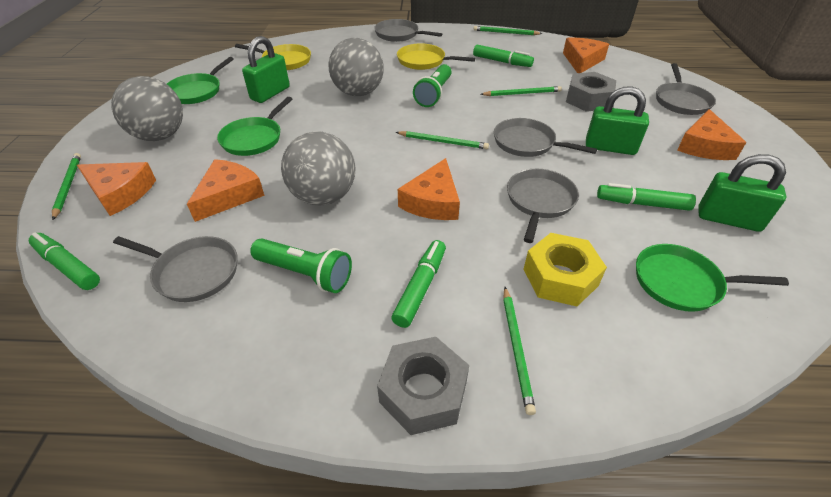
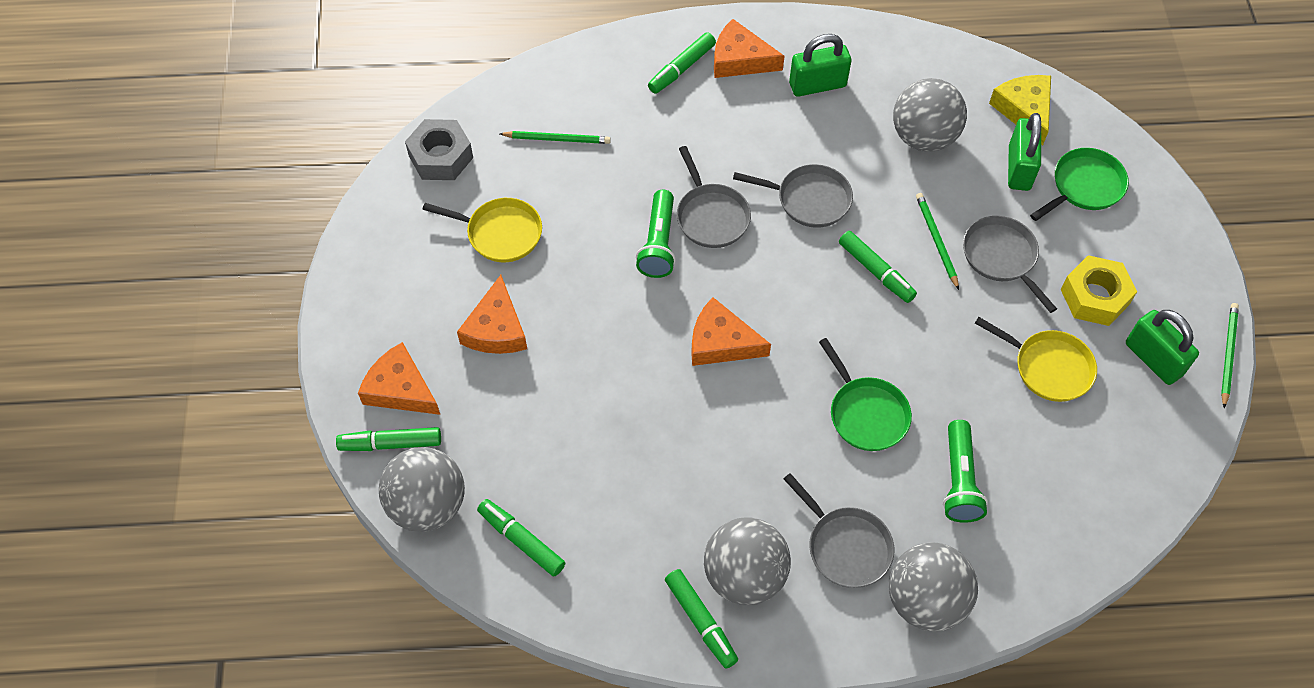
green marker: [29,232,100,290] [391,240,446,328] [473,45,534,67] [597,183,696,211] = 4 -> [336,427,441,451] [477,499,565,577] [648,32,716,94] [665,569,738,669] [839,231,917,303] = 5
green pan: [167,57,234,104] [217,97,292,156] [636,244,789,312] = 3 -> [819,338,912,451] [1030,148,1129,221] = 2
green pencil: [52,153,81,220] [396,131,489,149] [474,26,542,35] [481,86,562,96] [503,287,536,415] = 5 -> [500,131,611,144] [916,193,959,290] [1221,303,1239,408] = 3
grey ball: [111,76,183,141] [281,131,356,205] [328,38,384,96] = 3 -> [379,447,465,532] [704,518,791,605] [889,542,978,632] [893,78,967,152] = 4
grey nut: [377,337,469,435] [566,72,616,112] = 2 -> [405,119,473,180] = 1
grey pan: [113,236,237,302] [374,19,442,42] [494,118,597,157] [507,169,579,243] [656,63,716,115] = 5 -> [677,146,751,248] [733,164,853,228] [784,473,894,588] [963,216,1057,313] = 4
orange cheese: [77,162,156,216] [187,159,264,222] [398,158,460,220] [563,38,609,73] [677,109,747,160] = 5 -> [358,342,440,415] [457,275,527,354] [691,297,771,366] [714,19,785,78] = 4
yellow cheese: none = 0 -> [989,75,1051,145] = 1

